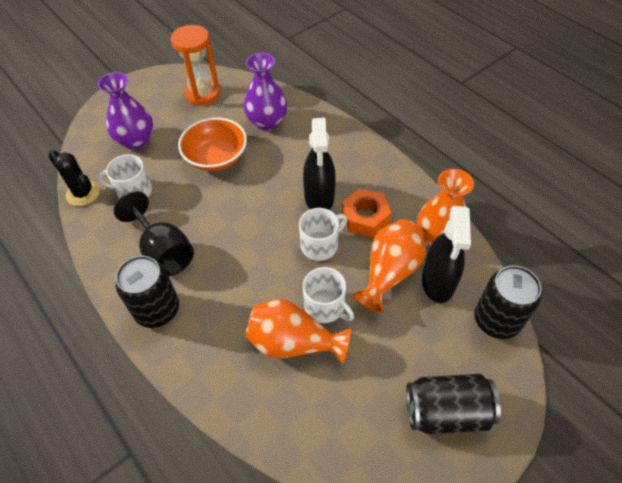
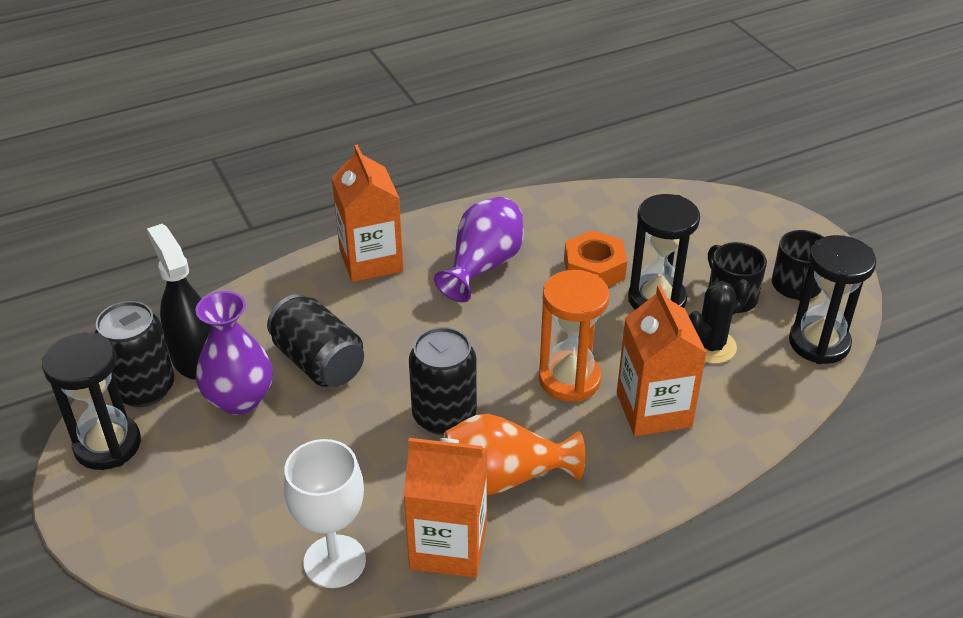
black goblet: [114,191,194,276] = 1 -> none = 0
black hourglass: none = 0 -> [42,333,141,470] [628,194,700,310] [789,235,876,364] = 3
black mug: none = 0 -> [708,242,767,313] [772,230,823,301] = 2
black spray bottle: [303,118,336,210] [422,206,471,303] = 2 -> [147,224,212,380] = 1
orange bowl: [178,118,247,171] = 1 -> none = 0
orange carton: none = 0 -> [332,144,404,282] [403,438,487,578] [617,285,707,436] = 3
orange vase: [245,299,351,364] [353,219,425,312] [417,169,474,246] = 3 -> [443,414,585,495] = 1
white goblet: none = 0 -> [284,439,366,588] = 1
white mug: [98,154,152,199] [299,208,347,261] [303,267,354,323] = 3 -> none = 0

